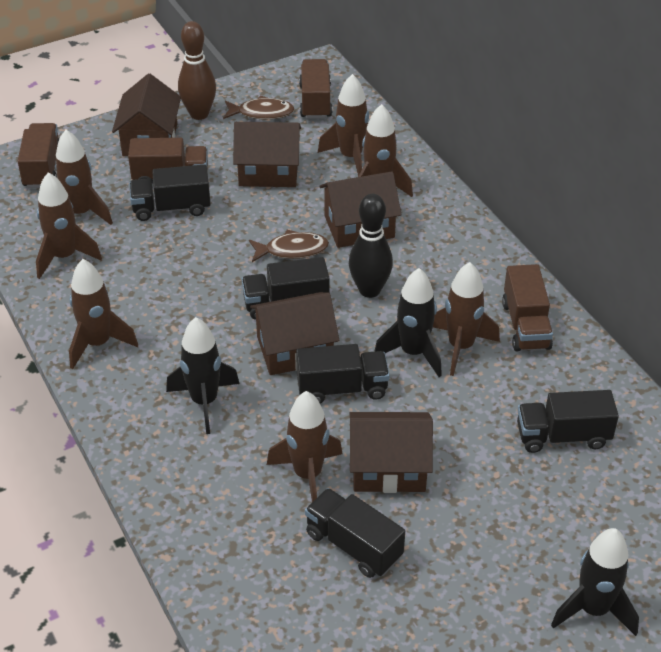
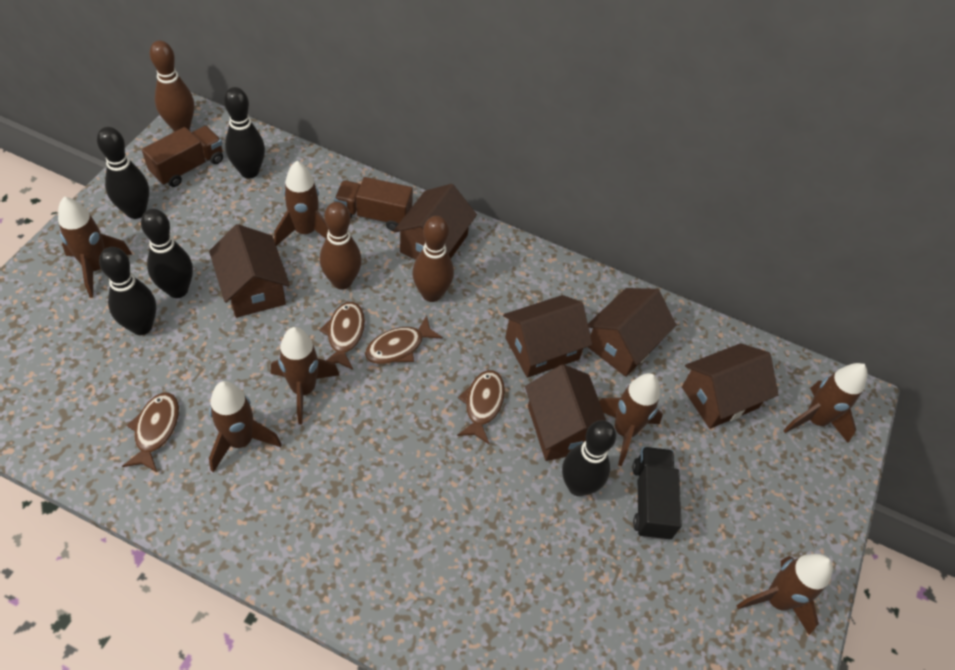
black bowling pin: [349,194,393,298] = 1 -> [97,127,149,219] [99,247,156,335] [141,209,193,298] [224,87,265,178] [562,420,616,496] = 5
black rocket: [166,317,240,434] [374,268,442,377] [551,528,639,636] = 3 -> none = 0
black truck: [129,164,211,221] [242,257,330,320] [296,344,390,404] [305,488,405,578] [517,390,619,453] = 5 -> [632,447,682,540] = 1
brown bowling pin: [178,21,216,120] = 1 -> [150,41,194,132] [320,202,362,290] [412,216,454,302] = 3
brown fish: [223,95,294,119] [249,230,329,262] = 2 -> [122,392,179,472] [319,302,365,370] [365,316,443,364] [457,370,505,444] = 4
brown house: [112,74,181,156] [233,122,301,187] [250,292,339,375] [319,172,402,248] [349,412,433,493] = 5 -> [209,224,290,318] [393,184,477,260] [503,295,592,378] [525,364,606,461] [588,288,676,377] [682,343,778,429] = 6
brown truck: [17,123,60,188] [128,137,208,184] [299,59,332,119] [502,264,553,352] = 4 -> [142,126,223,187] [334,177,413,231] = 2

